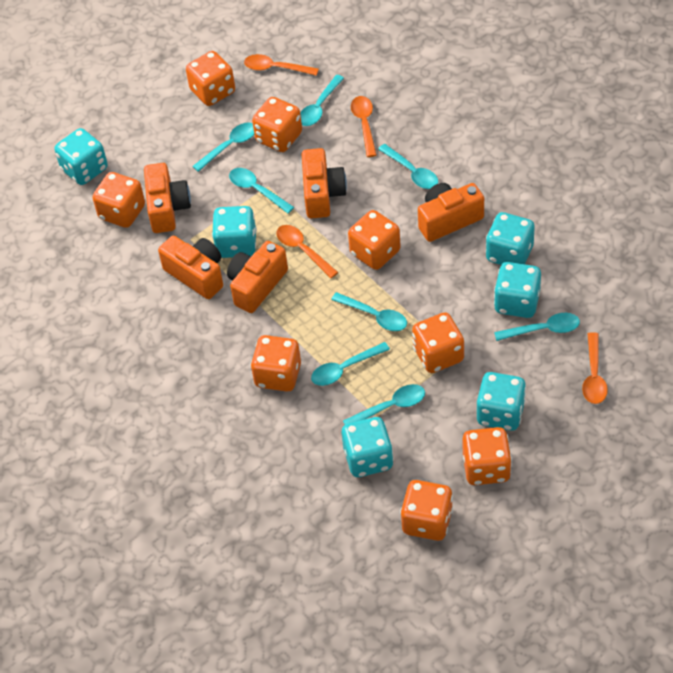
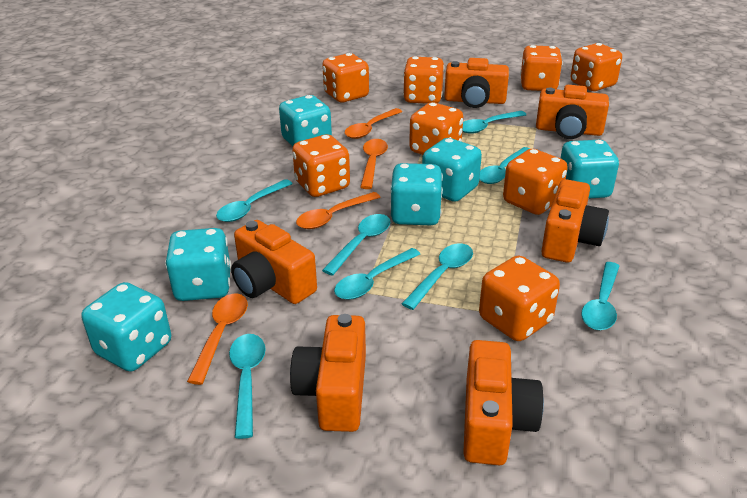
orange camera: [144,163,191,233] [158,236,223,299] [227,241,288,313] [302,148,347,218] [418,183,484,242] = 5 -> [231,220,317,304] [290,314,366,432] [444,58,509,108] [463,340,544,465] [536,85,609,139] [541,179,609,263] = 6

